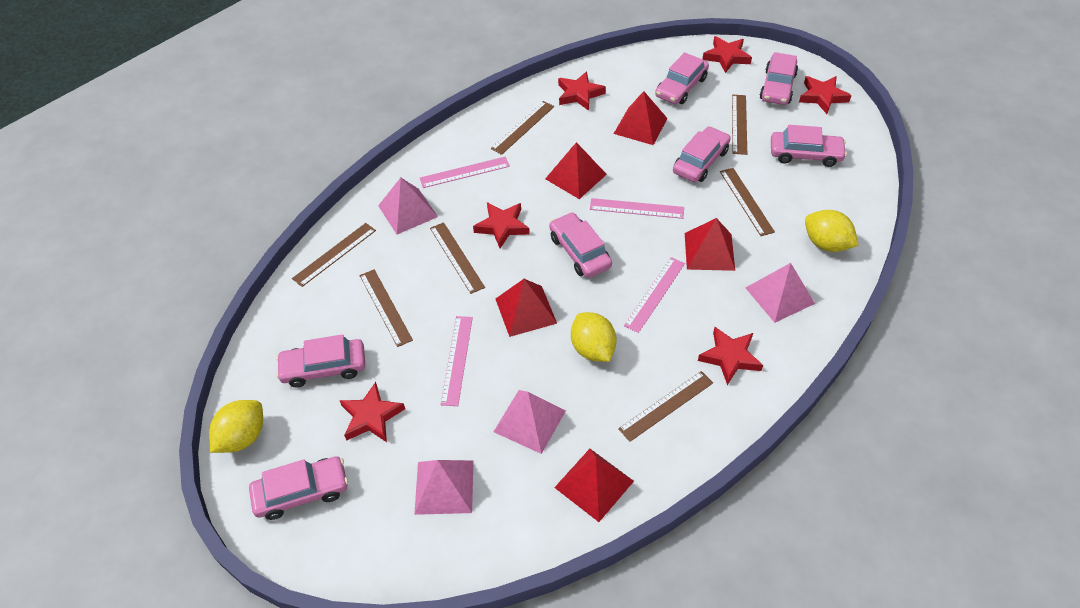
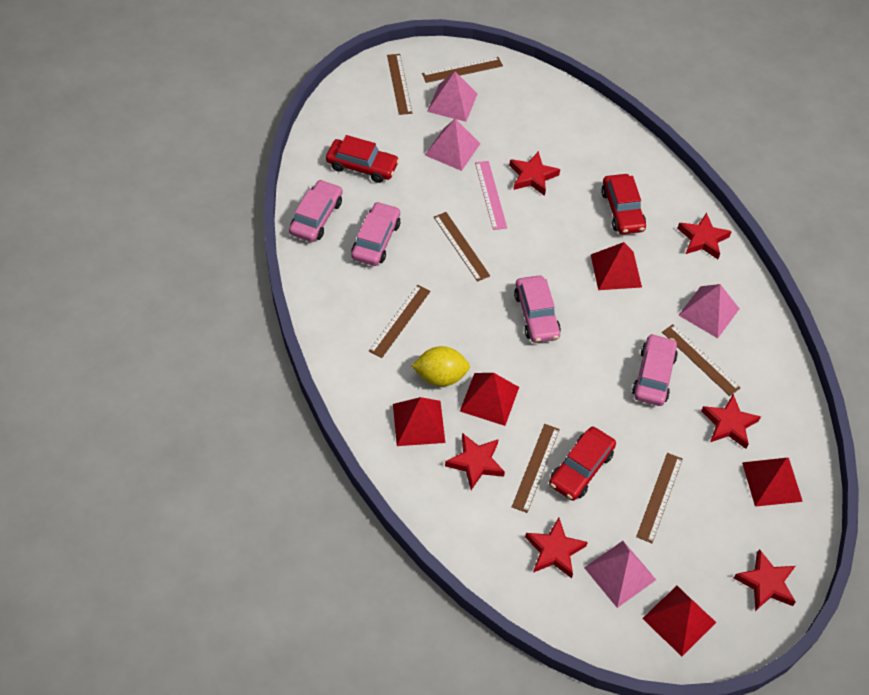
pink car: [249,456,348,520] [276,334,365,388] [549,212,612,278] [655,52,709,104] [673,126,731,182] [760,52,798,105] [771,125,847,167] = 7 -> [289,180,342,242] [351,202,400,266] [514,276,561,343] [632,334,678,406] = 4
pink ruler: [420,157,510,188] [441,316,473,406] [590,198,684,219] [624,257,685,333] = 4 -> [475,161,507,230] = 1
red car: none = 0 -> [326,135,399,183] [549,427,616,501] [601,174,646,234] = 3
yellow lemon: [209,400,263,453] [571,312,617,362] [805,210,859,252] = 3 -> [411,346,470,387] = 1

